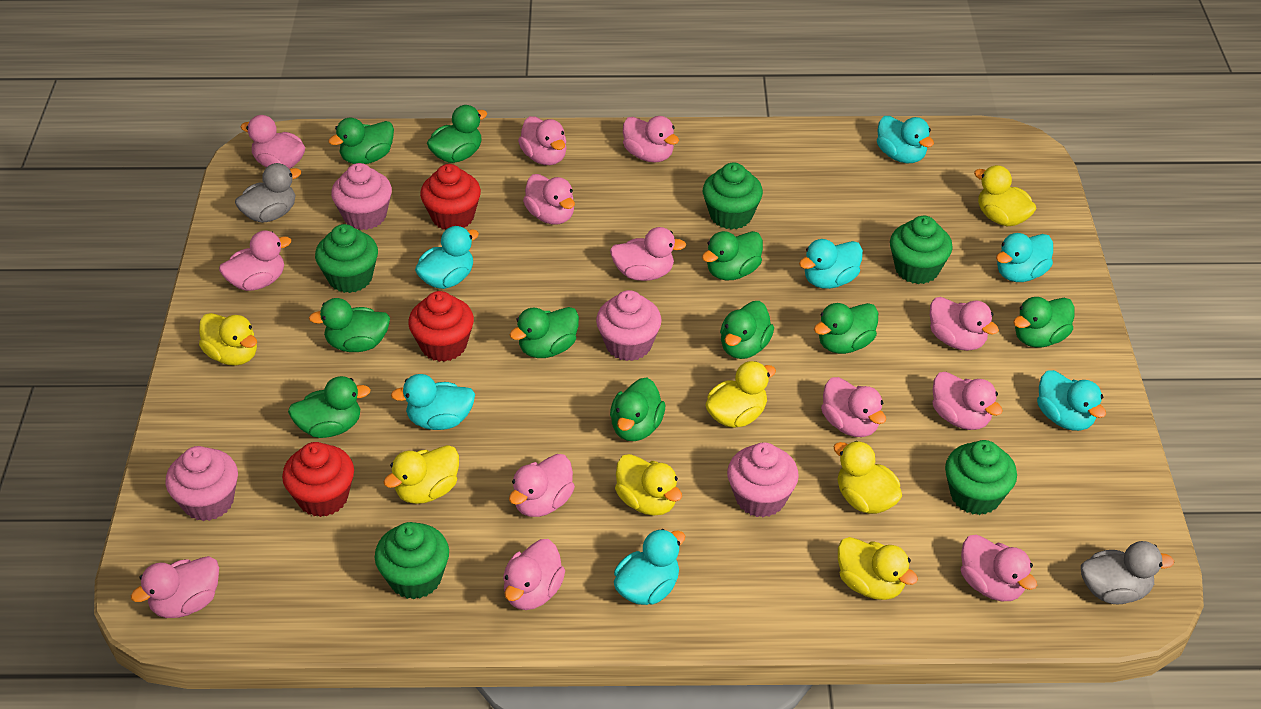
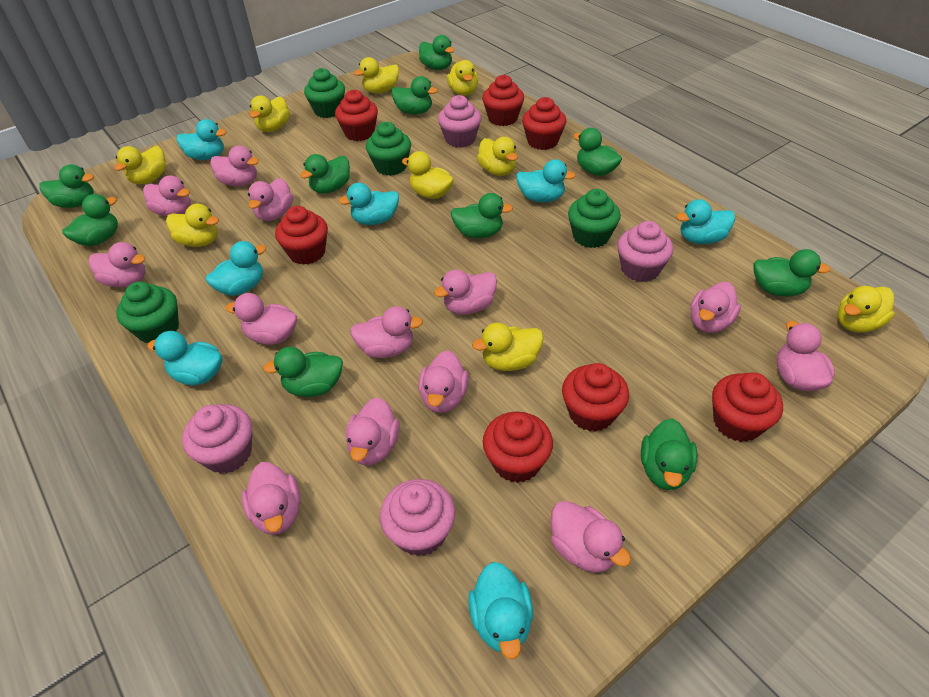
green cupcake: [315,224,378,293] [375,522,449,599] [703,163,763,230] [890,216,953,284] [945,440,1017,515] = 5 -> [116,282,179,343] [304,68,345,118] [366,122,411,176] [568,189,621,248] = 4
grey duck: [235,163,301,223] [1081,541,1174,604] = 2 -> none = 0
red cupcake: [282,442,354,517] [408,291,474,362] [420,164,481,230] = 3 -> [275,206,328,265] [335,90,378,141] [482,75,524,126] [483,411,553,483] [522,97,566,150] [562,363,629,432] [712,372,783,442] = 7
yellow duck: [199,313,257,366] [383,445,459,504] [615,454,682,516] [705,361,776,428] [834,441,902,514] [838,537,918,600] [974,165,1036,226] = 7 -> [114,146,166,184] [166,204,219,247] [250,95,290,132] [354,57,399,94] [402,151,454,199] [447,60,478,96] [472,323,543,371] [477,137,518,176] [837,286,895,333] = 9

